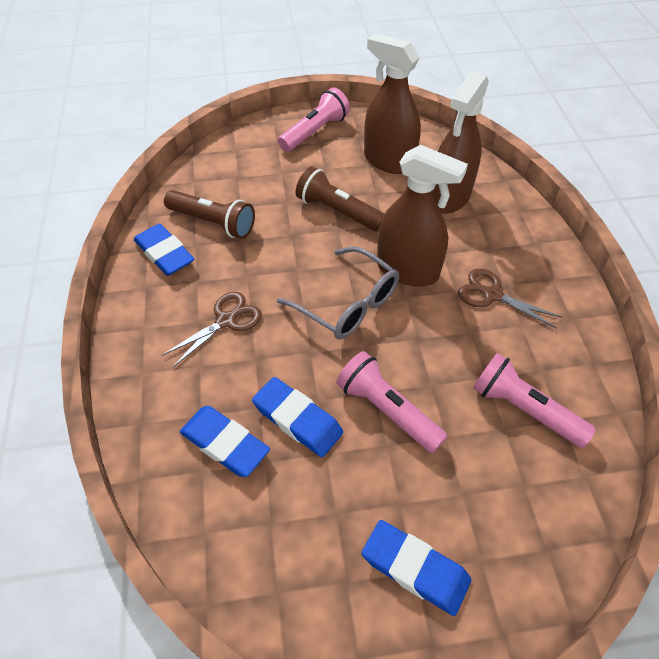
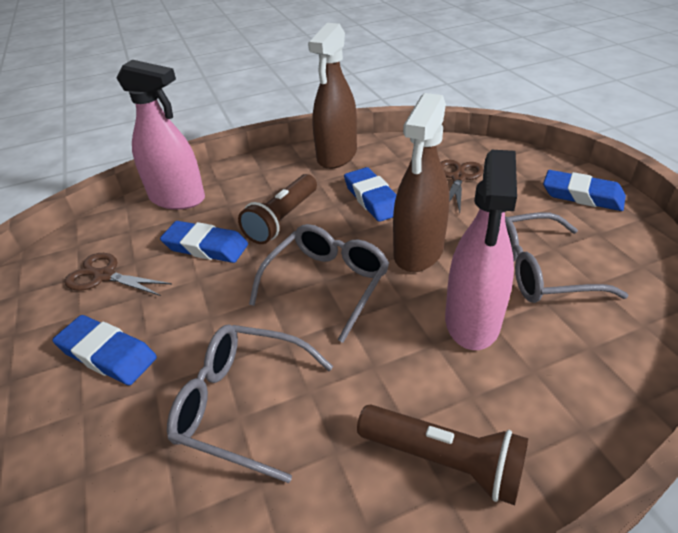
brown spray bottle: [364,33,421,174] [377,145,468,287] [434,72,489,214] = 3 -> [308,23,357,169] [393,93,450,272] = 2
grey glasses: [277,246,399,340] = 1 -> [167,324,333,483] [249,224,389,343] [505,212,629,303] = 3
pink flashlight: [278,88,350,152] [336,351,447,453] [473,353,596,448] = 3 -> none = 0
pink spray bottle: none = 0 -> [116,60,205,210] [445,150,517,350] = 2

